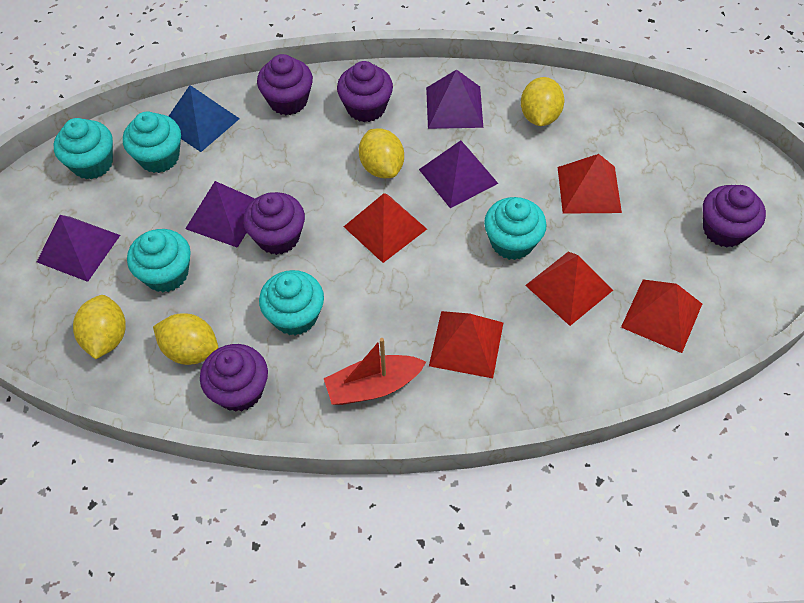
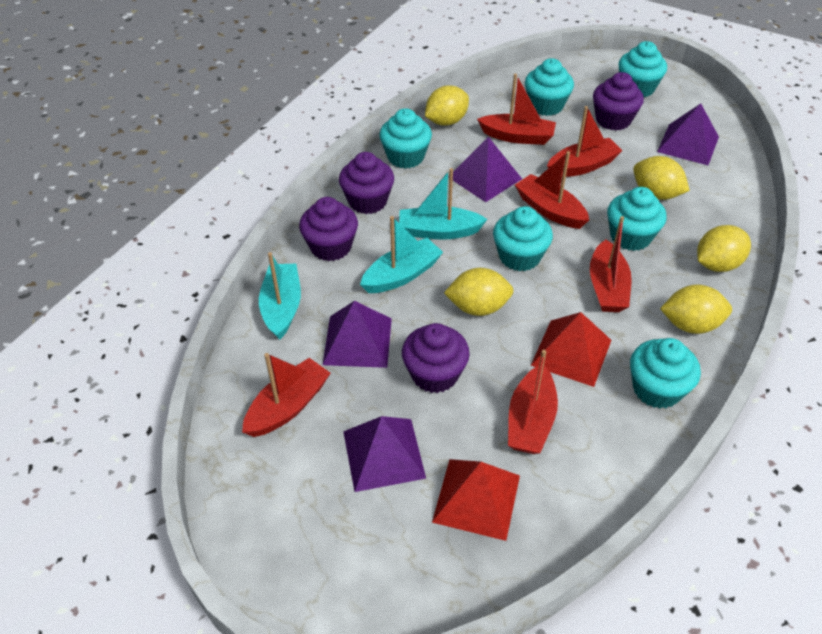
blue pyramid: [168,85,240,152] = 1 -> none = 0
purple cupcake: [200,344,268,412] [243,192,305,255] [257,54,313,115] [337,61,393,122] [703,185,766,247] = 5 -> [299,197,358,261] [339,152,394,214] [402,323,470,393] [593,72,644,130] = 4
red boat: [324,338,426,405] = 1 -> [242,353,330,437] [477,74,556,145] [508,350,558,454] [515,151,589,229] [547,106,623,177] [590,216,632,312] = 6
red pyramid: [344,193,427,263] [429,311,503,378] [525,252,613,326] [558,154,622,214] [621,280,702,353] = 5 -> [432,459,520,541] [531,312,611,387] = 2
turquoise boat: none = 0 -> [259,252,301,340] [360,216,443,293] [399,168,487,240] = 3
turquoise cupcake: [54,118,113,180] [123,111,181,173] [127,229,191,292] [259,270,324,335] [484,197,547,260] = 5 -> [379,108,432,169] [493,206,553,271] [525,58,574,116] [607,187,666,251] [619,41,667,97] [630,338,701,409] = 6
yellow lemon: [73,295,126,359] [153,313,218,365] [359,129,404,178] [521,77,565,126] = 4 -> [425,85,469,126] [444,268,514,316] [633,156,690,200] [660,284,732,334] [697,225,751,272] = 5

